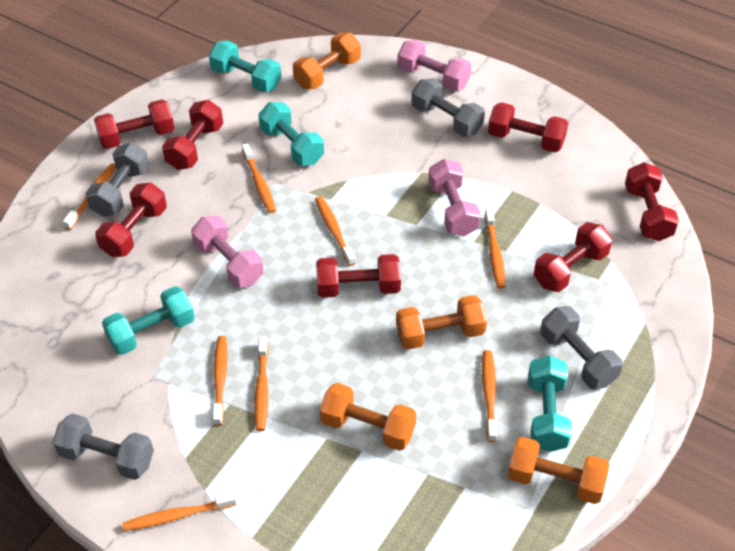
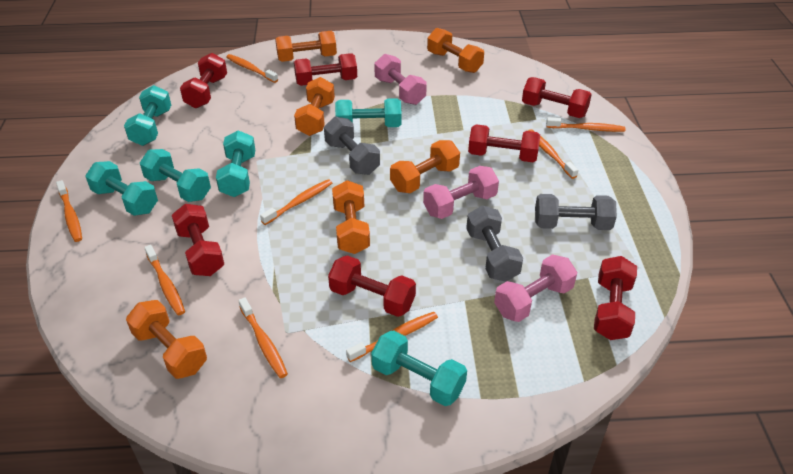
grey dumbbell: [53,414,154,480] [86,142,149,217] [411,78,485,137] [540,306,623,390] = 4 -> [324,117,380,175] [466,206,523,282] [535,194,617,230] = 3
orange dumbbell: [293,33,361,89] [320,383,416,451] [396,295,487,349] [508,437,610,504] = 4 -> [126,300,207,379] [275,31,337,62] [294,77,335,136] [332,180,370,254] [390,140,460,193] [427,28,484,73] = 6
turquoise dumbbell: [102,286,195,355] [209,40,281,92] [259,102,324,166] [528,356,572,452] = 4 -> [85,161,158,216] [124,85,171,146] [140,149,211,202] [216,130,255,197] [335,98,402,127] [371,330,467,406] = 6

